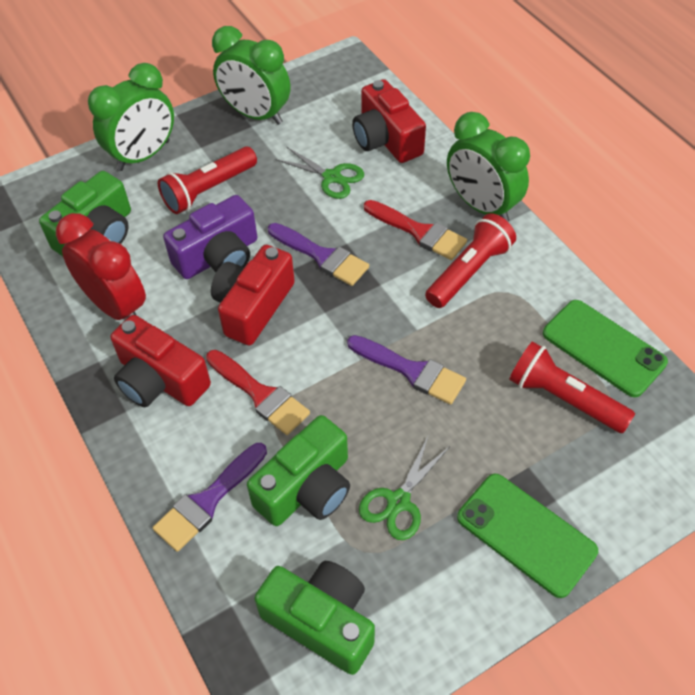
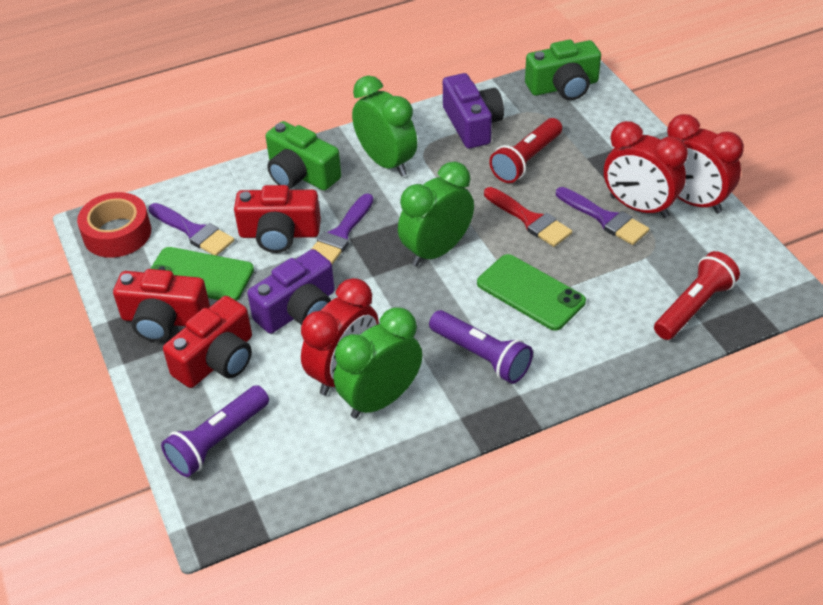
green camera: [39,171,131,256] [247,415,350,526] [254,561,375,675] = 3 -> [265,121,341,191] [525,40,601,101] = 2
green scissors: [275,147,364,199] [359,437,450,540] = 2 -> none = 0
purple camera: [163,195,257,279] = 1 -> [247,249,335,334] [443,73,504,149] = 2
purple flashlight: none = 0 -> [161,385,269,477] [429,310,533,384] = 2
red brush: [206,350,310,435] [364,200,467,260] = 2 -> [484,187,572,247] = 1
red clock: [56,213,146,320] = 1 -> [301,278,379,395] [604,121,688,218] [667,114,744,214] = 3
red flashlight: [158,147,257,214] [425,213,516,308] [509,341,635,433] = 3 -> [489,118,562,183] [654,251,740,340] = 2
red tape: none = 0 -> [77,192,151,258] = 1

